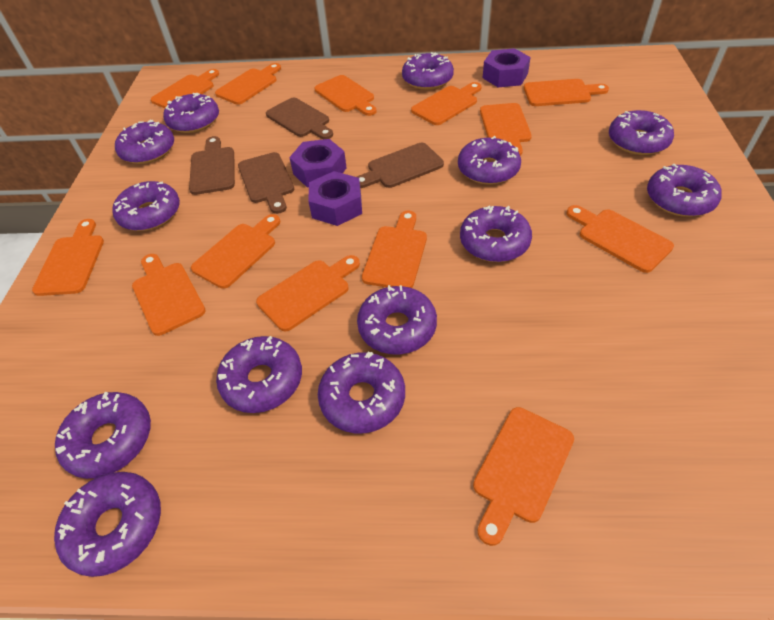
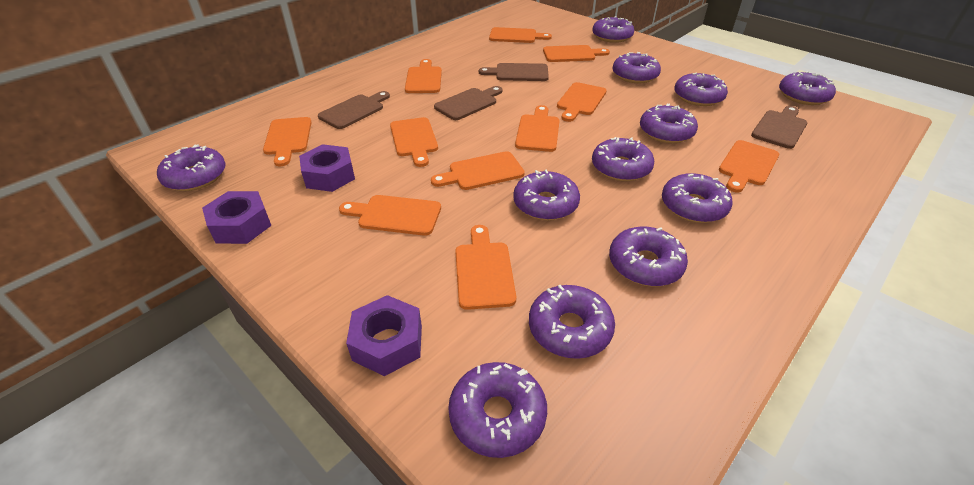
orange cutting board: [32,219,104,296] [132,254,206,336] [151,69,219,108] [191,214,280,289] [215,63,281,105] [256,255,360,331] [314,75,376,116] [362,211,427,288] [411,82,482,125] [473,407,574,546] [480,103,532,156] [524,79,609,106] [567,205,674,273] = 13 -> [263,117,312,166] [339,195,441,236] [390,117,438,167] [405,59,442,93] [431,151,525,190] [455,225,516,310] [489,27,552,43] [515,105,560,152] [543,45,610,62] [557,82,607,122] [719,140,779,192] = 11
purple donut: [54,472,161,577] [55,392,151,479] [112,181,180,231] [115,120,174,164] [163,93,219,133] [216,336,302,413] [318,351,405,433] [357,285,437,355] [402,52,454,90] [458,136,521,185] [460,206,532,262] [609,110,674,155] [647,164,722,217] = 13 -> [157,144,226,191] [448,362,547,458] [513,170,580,220] [529,285,615,359] [592,16,634,43] [592,137,654,181] [609,227,688,286] [613,52,661,83] [640,104,698,143] [662,173,733,223] [674,73,728,106] [779,71,836,105] = 12

